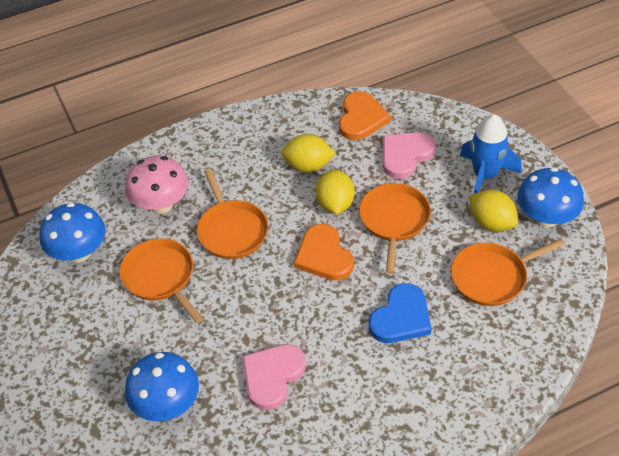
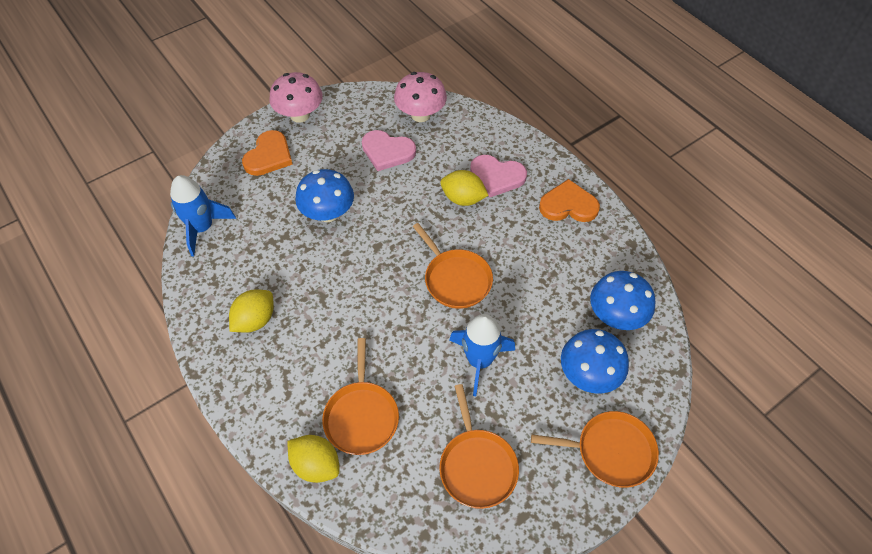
blue heart: [369,283,431,343] = 1 -> none = 0
blue rocket: [460,114,521,194] = 1 -> [170,175,236,257] [449,314,515,396] = 2
pink mushroom: [125,156,189,214] = 1 -> [270,72,323,123] [394,72,447,122] = 2

